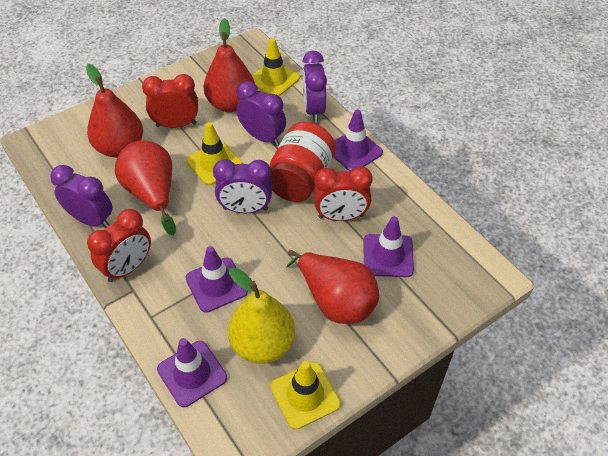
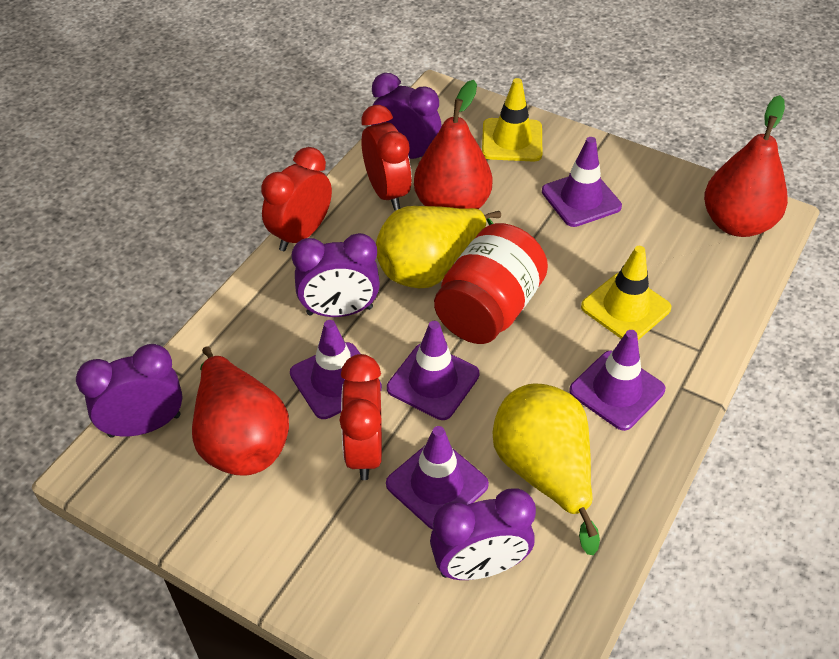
purple traffic cone: [157,338,227,407] [185,246,248,313] [333,110,383,172] [364,216,414,277] = 4 -> [290,320,382,419] [386,426,489,530] [387,321,479,420] [542,137,622,227] [569,330,665,431] = 5
red pear: [86,64,143,158] [115,140,176,235] [204,18,255,112] [286,250,379,324] = 4 -> [192,346,289,476] [414,80,493,209] [704,95,788,237] = 3
yellow pear: [228,268,295,364] = 1 -> [376,206,501,288] [493,384,600,555] = 2
yellow traffic cone: [186,122,243,185] [252,38,300,96] [270,361,341,430] = 3 -> [482,78,542,162] [581,246,671,340] = 2

